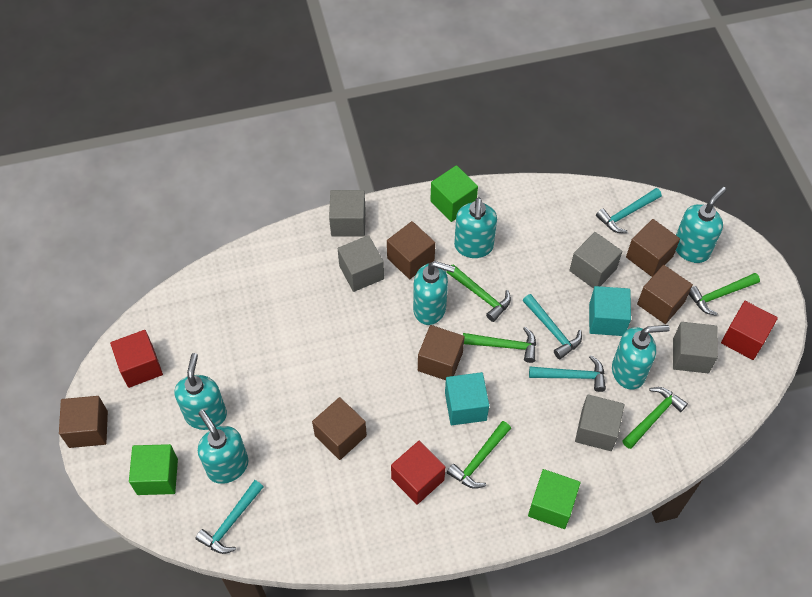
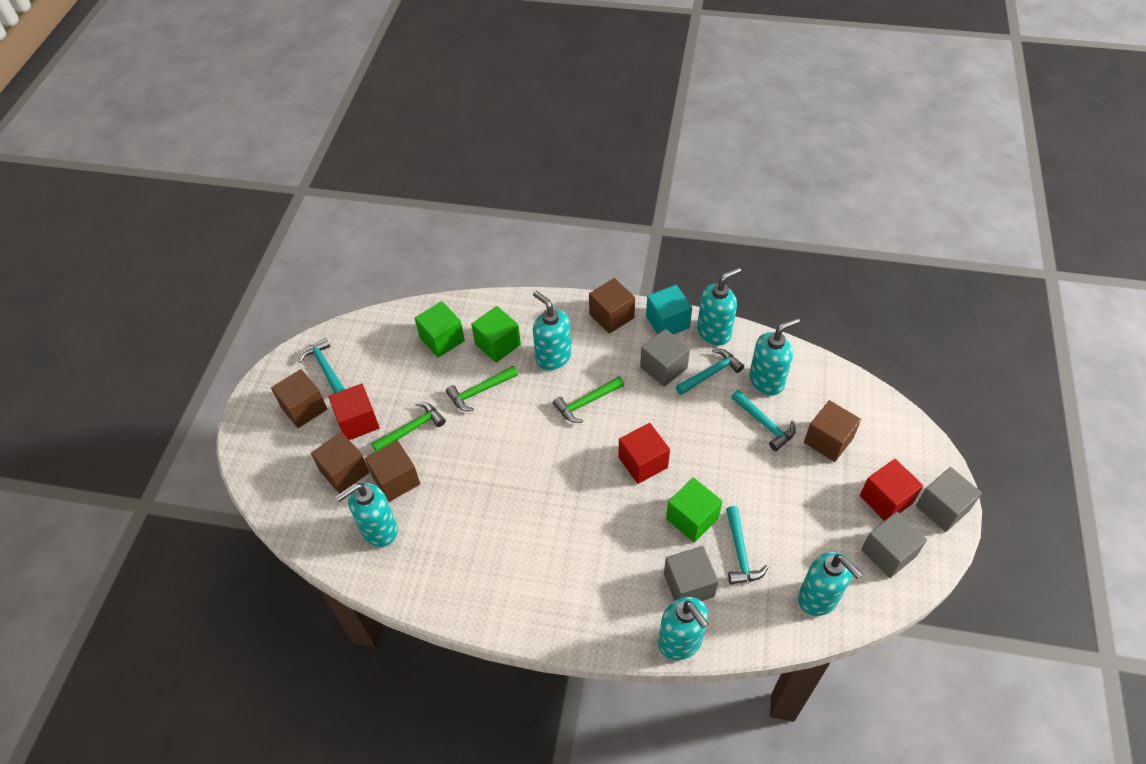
brown cube: [59,396,108,448] [312,397,367,460] [387,221,435,279] [418,325,465,380] [626,219,680,277] [637,265,693,324] = 6 -> [271,369,327,428] [311,432,369,494] [365,440,420,502] [589,278,635,334] [804,400,861,462] = 5
green hammer: [447,264,511,322] [447,421,511,489] [463,327,536,363] [622,387,688,449] [689,273,760,316] = 5 -> [371,402,446,451] [446,366,518,411] [553,376,624,423] = 3
grey cube: [329,190,366,237] [337,235,384,292] [569,232,622,289] [575,394,624,451] [673,322,718,373] = 5 -> [640,329,690,387] [664,546,719,601] [861,512,927,578] [916,467,982,532] = 4
turquoise cube: [445,372,489,425] [589,286,631,336] = 2 -> [646,285,692,335] = 1

